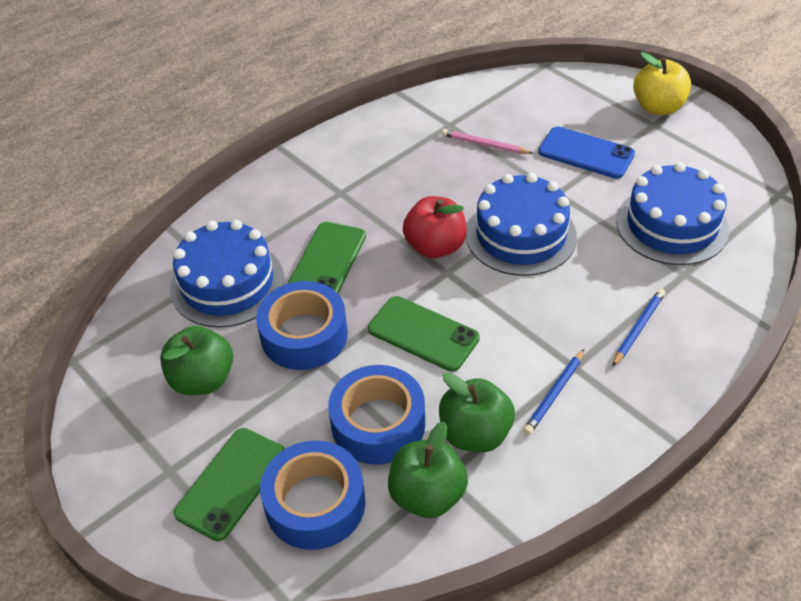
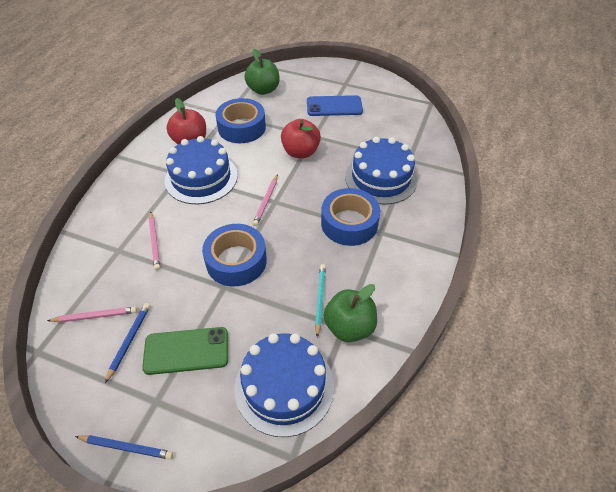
green apple: [160,326,233,395] [388,422,468,518] [439,373,515,452] = 3 -> [244,49,280,95] [324,284,377,342] = 2
green phone: [174,428,285,541] [288,222,366,293] [368,296,480,372] = 3 -> [142,327,228,375] = 1
pink pencil: [442,129,533,154] = 1 -> [47,307,137,322] [149,212,160,270] [253,174,278,226] = 3
red apple: [403,196,467,258] = 1 -> [167,98,206,144] [281,119,321,158] = 2
turquoise pencil: none = 0 -> [315,264,326,337] = 1
yellow apple: [633,52,691,115] = 1 -> none = 0

